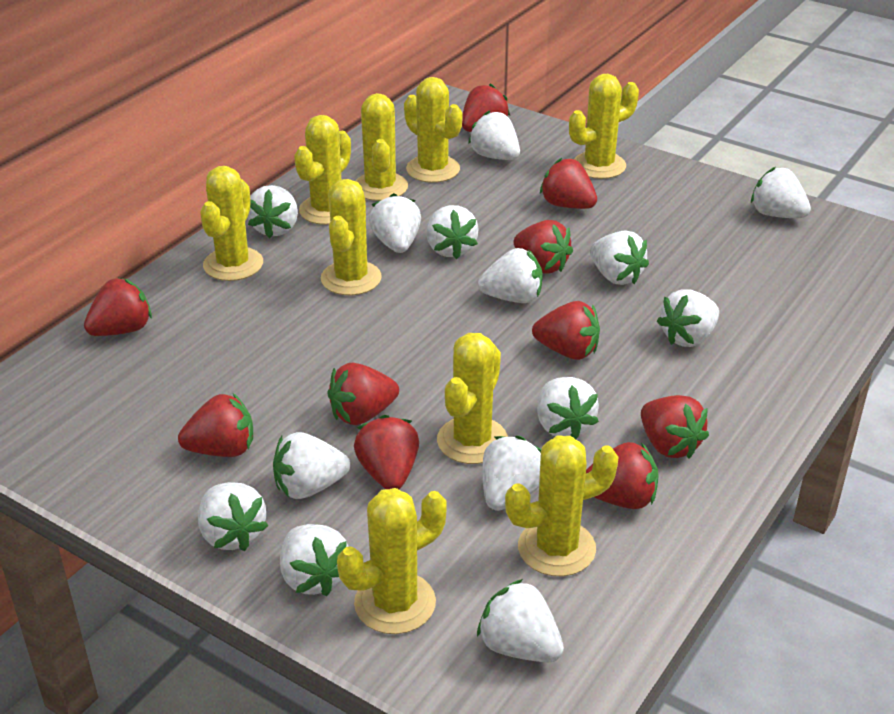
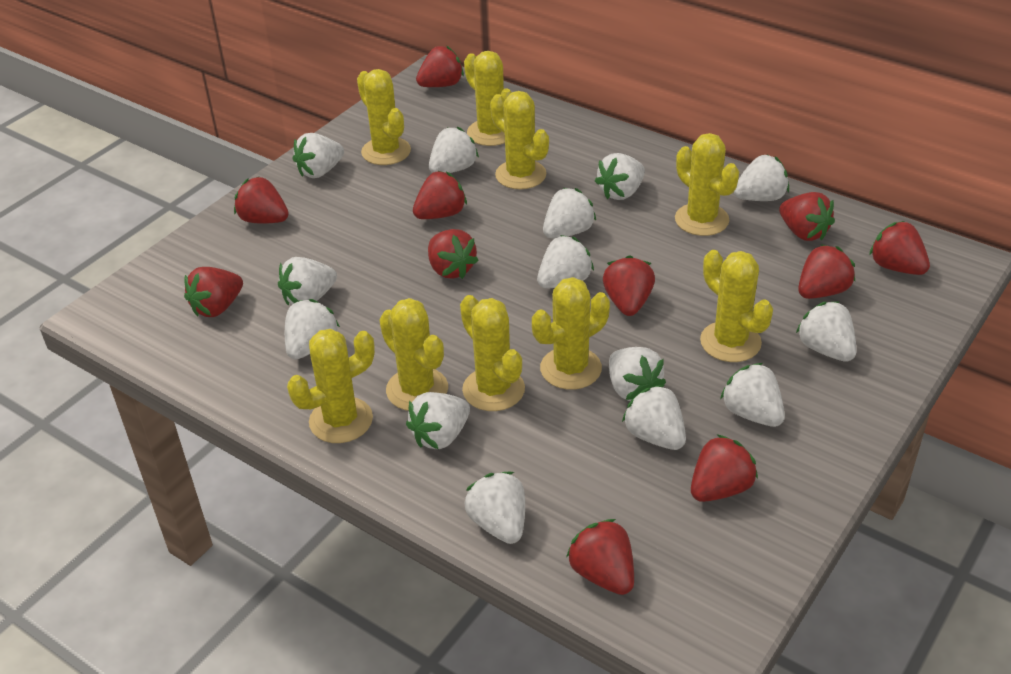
red strawberry: [84,278,152,336] [178,393,253,457] [327,363,399,425] [354,415,419,489] [462,83,510,132] [514,220,573,274] [532,301,600,360] [540,158,597,209] [586,442,659,509] [641,395,709,459] = 10 -> [184,267,243,317] [234,177,289,224] [413,171,467,219] [416,46,464,87] [428,229,479,279] [566,519,634,595] [603,255,655,316] [691,434,758,502] [779,192,835,241] [798,244,855,299] [869,221,930,275] = 11

